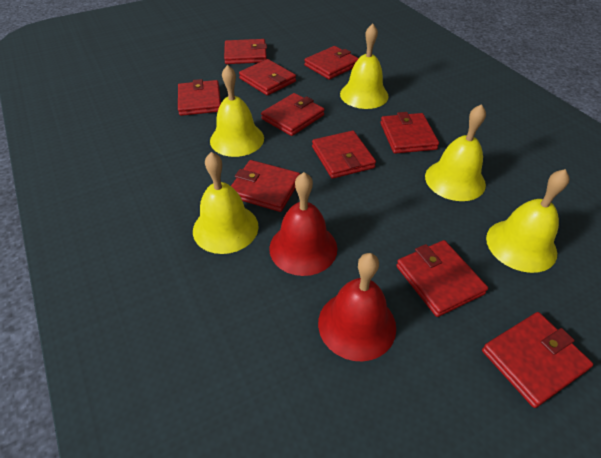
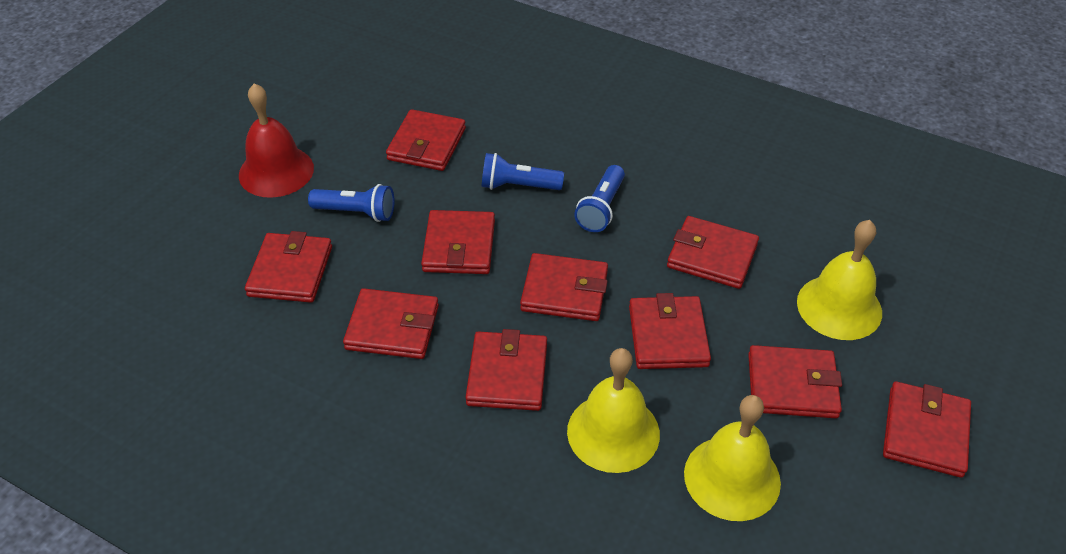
blue flashlight: none = 0 -> [308,184,394,222] [482,153,564,190] [574,165,625,232] = 3
red bell: [269,172,337,276] [318,253,396,362] = 2 -> [239,83,314,198] = 1
yellow bell: [193,152,258,254] [210,65,264,157] [340,24,389,109] [425,104,486,201] [486,169,569,273] = 5 -> [567,348,660,473] [684,395,781,521] [797,220,882,340] = 3

